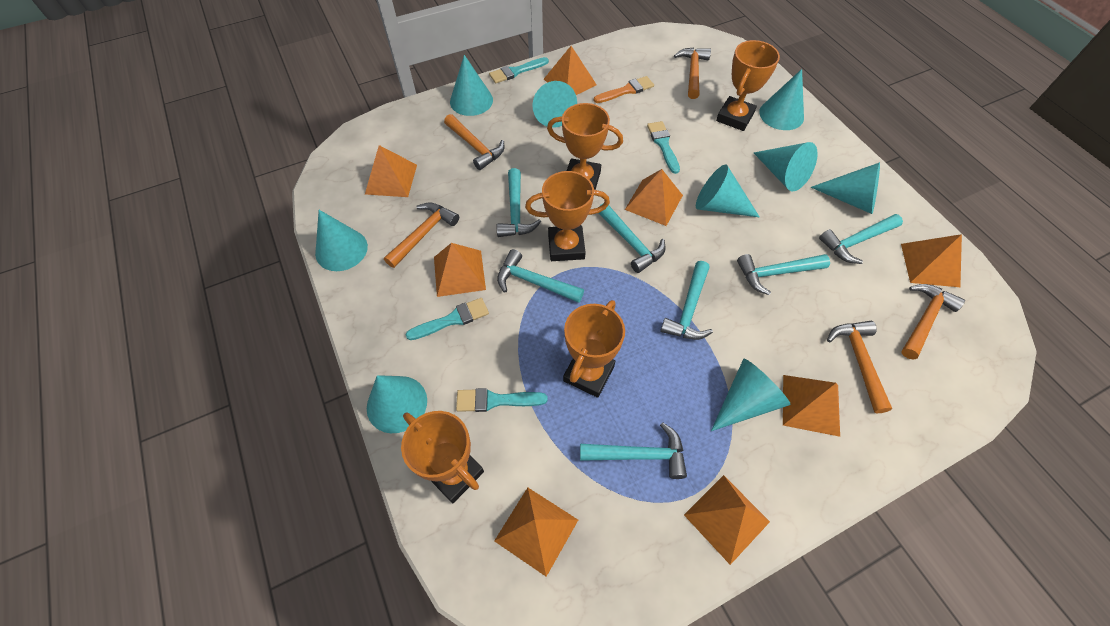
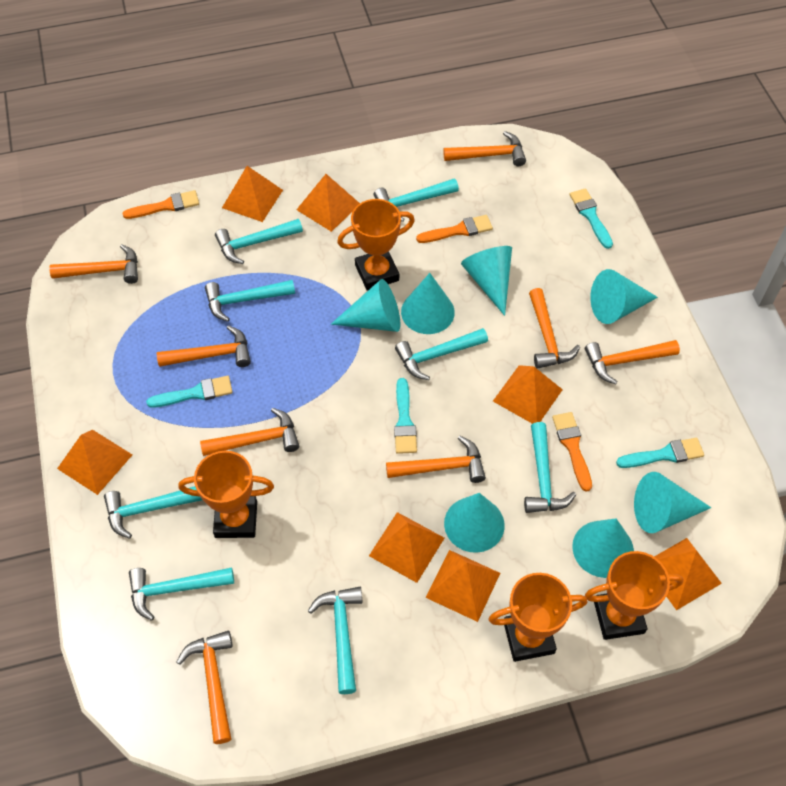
orange brush: [594,76,654,103] = 1 -> [122,190,199,219] [416,215,493,243] [552,412,592,492] = 3
orange hammer: [384,202,459,268] [444,114,505,170] [674,47,711,99] [827,321,892,413] [901,284,965,360] = 5 -> [49,244,138,284] [157,325,251,367] [177,631,233,744] [200,408,299,456] [386,436,486,483] [443,131,526,166] [529,288,580,369] [585,340,680,384] = 8
orange pyramid: [365,145,417,197] [434,243,486,297] [494,488,578,577] [544,46,597,95] [625,169,683,226] [684,475,770,565] [783,375,840,437] [901,234,962,287] = 8 -> [57,430,132,495] [222,166,283,222] [296,174,360,232] [369,512,444,583] [426,550,500,622] [493,365,563,424] [654,538,722,610] = 7
orange trophy: [401,411,484,503] [525,171,610,261] [547,103,623,190] [563,300,625,398] [716,40,780,131] = 5 -> [179,451,274,538] [337,199,415,291] [488,573,587,662] [585,551,684,640] = 4
turquoise cone: [315,210,368,271] [367,375,427,433] [450,55,493,116] [532,81,577,128] [696,165,760,218] [711,359,791,431] [754,142,818,191] [759,69,804,130] [811,162,880,214] = 9 -> [331,279,400,332] [401,273,455,334] [444,493,505,553] [461,246,512,316] [572,518,634,578] [590,269,658,324] [634,472,711,533] = 7
turquoise hammer: [497,168,541,237] [497,249,584,303] [580,422,687,479] [598,204,665,273] [660,261,713,340] [737,254,830,295] [819,214,903,264] = 7 -> [104,486,202,539] [129,567,234,621] [205,280,295,322] [215,219,303,264] [308,587,363,694] [374,178,459,222] [395,328,488,380] [524,422,576,513] = 8

